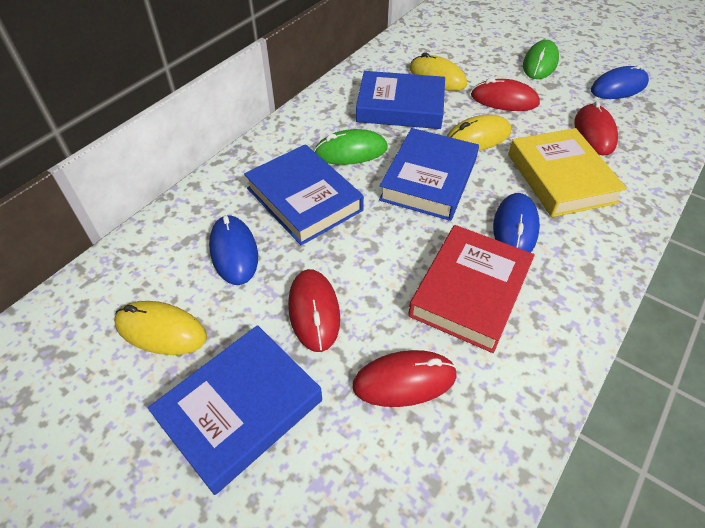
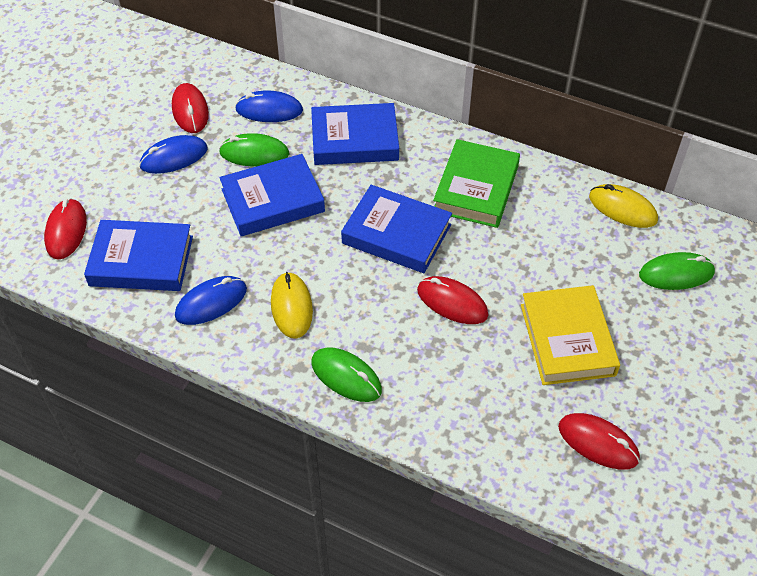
green book: none = 0 -> [433,139,520,228] = 1
green mouse: [314,129,388,165] [523,40,559,79] = 2 -> [219,133,289,167] [311,347,382,402] [639,252,715,290] = 3
red book: [408,225,535,353] = 1 -> none = 0
yellow mouse: [114,301,207,355] [409,52,467,91] [447,115,511,151] = 3 -> [271,272,313,339] [589,184,658,228] = 2

